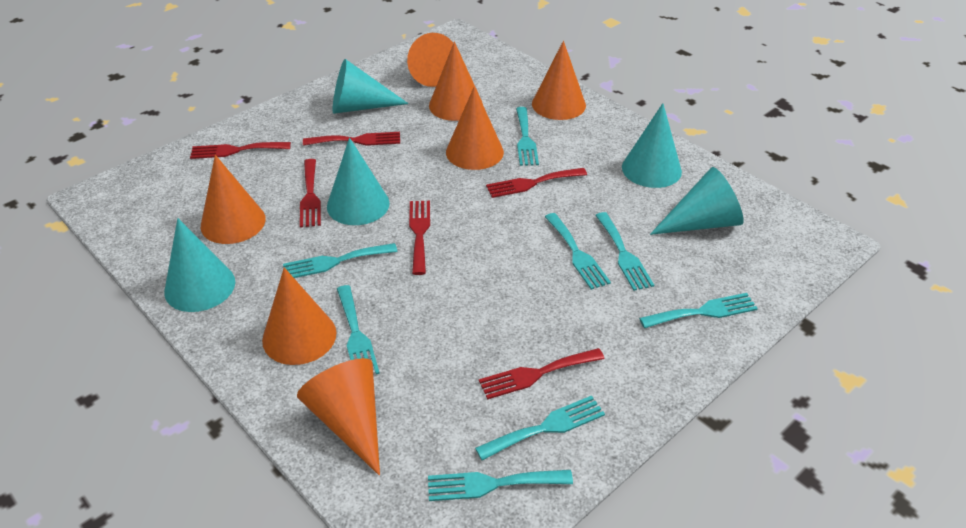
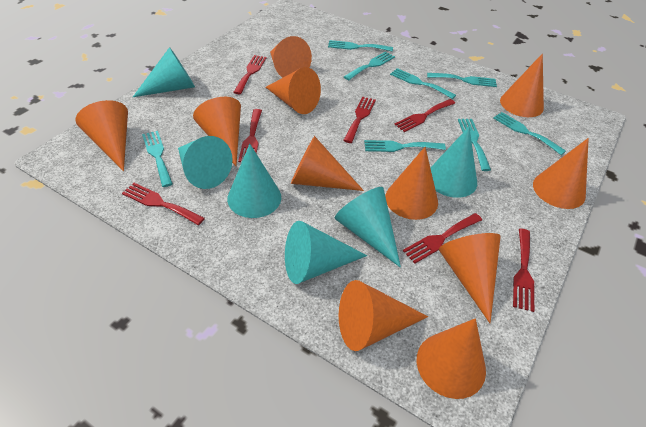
orange cone: [200,155,266,244] [262,267,337,365] [297,358,380,476] [407,33,453,87] [429,42,483,121] [446,86,504,170] [532,41,586,120] = 7 -> [76,100,128,171] [193,97,241,166] [266,67,321,114] [270,36,312,78] [291,136,364,191] [339,280,428,351] [385,147,438,220] [417,318,486,399] [439,233,501,323] [500,54,544,117] [533,138,589,209] = 11
red fork: [190,142,291,159] [300,159,321,228] [303,132,400,146] [409,201,430,275] [479,348,605,399] [486,168,587,198] = 6 -> [122,183,205,225] [233,55,266,94] [238,109,262,162] [343,97,376,143] [394,99,455,132] [403,213,482,263] [513,229,534,312] = 7
turquoise cone: [164,218,235,312] [327,138,390,225] [333,59,409,114] [622,103,682,188] [650,167,743,235] = 5 -> [133,47,195,97] [178,136,233,189] [227,144,281,218] [285,221,367,284] [335,187,401,268] [430,127,477,198] = 6

